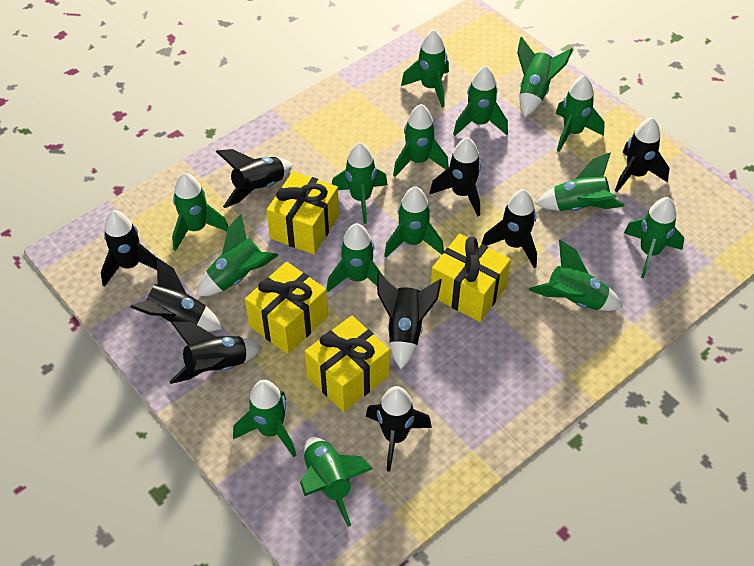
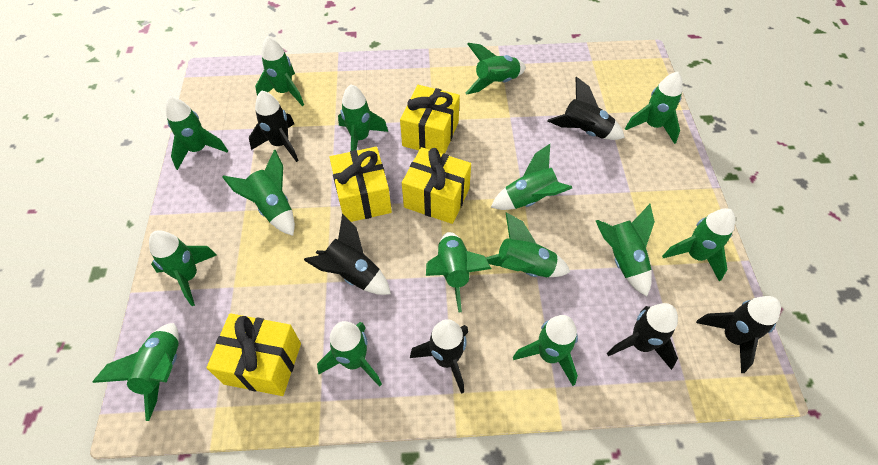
black rocket: [101,210,157,287] [130,258,223,332] [169,322,262,384] [216,149,292,208] [366,386,432,472] [377,273,442,369] [430,137,481,217] [481,189,537,268] [615,118,670,192] = 9 -> [249,91,299,162] [304,214,391,295] [410,319,468,394] [547,77,625,140] [607,303,678,370] [696,296,781,373] = 6

